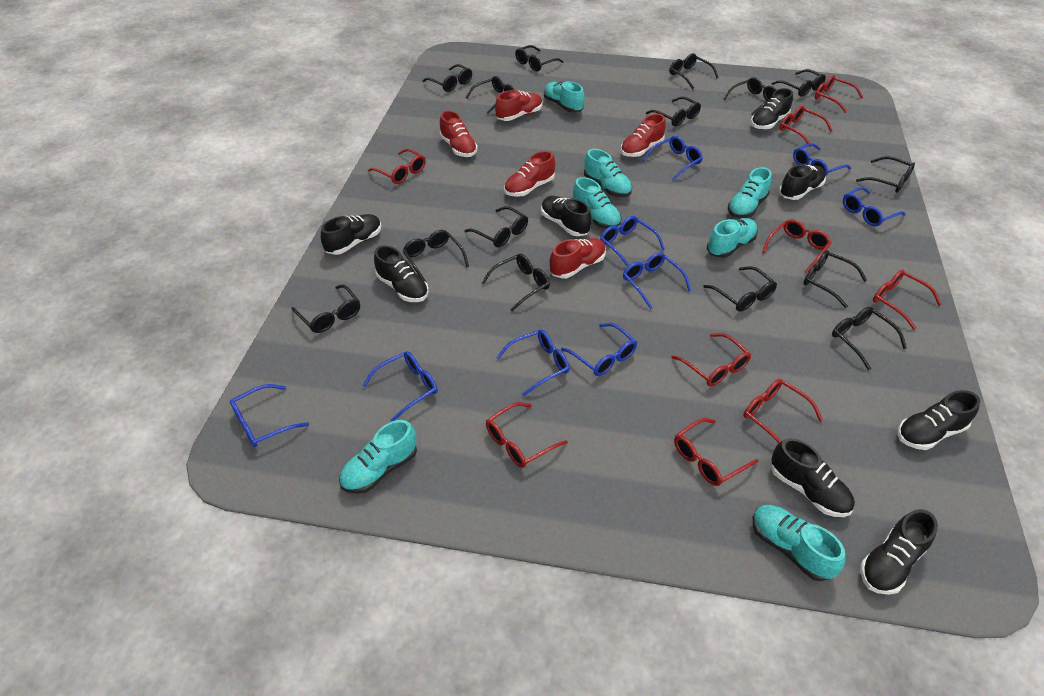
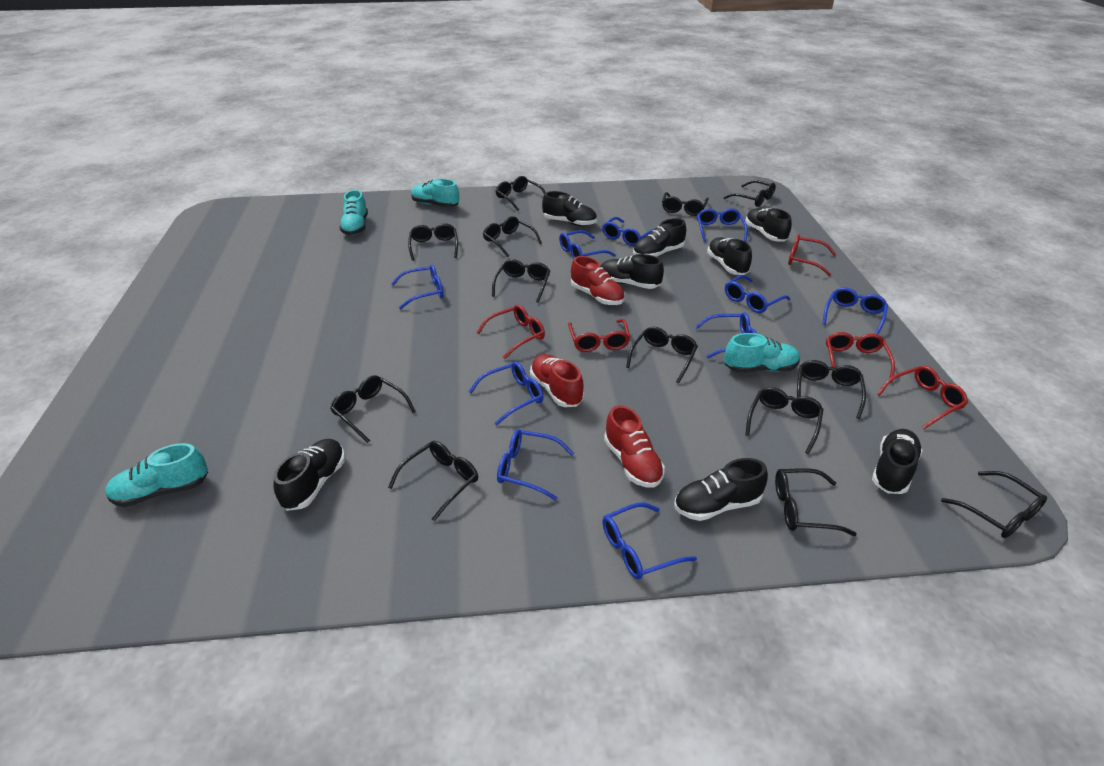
black glasses: [292,285,360,333] [402,230,469,283] [422,64,472,92] [464,206,528,247] [465,76,515,114] [482,254,550,312] [515,45,564,71] [646,97,701,126] [669,53,719,89] [703,266,777,312] [724,77,777,116] [772,69,826,97] [803,250,867,308] [832,307,907,370] [856,156,915,193] = 15 -> [330,375,416,443] [388,441,478,521] [408,223,458,261] [483,216,542,257] [492,259,550,303] [495,176,546,211] [626,327,698,384] [662,192,709,216] [724,180,776,207] [745,387,824,454] [775,468,857,536] [797,360,866,419] [941,471,1047,538] = 13
blue glasses: [230,384,309,447] [362,351,438,422] [496,330,569,396] [561,323,637,376] [600,216,665,267] [623,252,691,309] [643,136,703,180] [793,143,851,177] [843,187,906,226] = 9 -> [391,264,444,309] [469,362,544,426] [497,429,574,500] [559,230,616,259] [602,217,654,246] [602,503,697,579] [695,312,757,358] [697,208,748,242] [725,275,790,313] [822,287,888,334] = 10
red glasses: [368,149,426,184] [486,402,568,468] [671,333,751,386] [674,418,758,486] [743,379,823,443] [762,219,831,273] [780,106,833,147] [815,75,863,113] [873,269,942,330] = 9 -> [476,305,545,359] [568,319,630,352] [788,235,837,276] [826,332,895,383] [877,366,968,429] = 5
red shoe: [439,110,478,157] [495,90,543,121] [504,151,555,197] [550,238,606,279] [621,114,666,157] = 5 -> [530,354,584,407] [571,256,625,305] [604,405,665,488] = 3
turquoise shoe: [339,420,417,494] [544,81,585,113] [573,177,622,229] [584,149,632,197] [707,218,758,258] [728,167,772,218] [753,505,845,581] = 7 -> [105,443,208,507] [339,190,368,235] [411,179,459,207] [724,333,800,373] = 4

